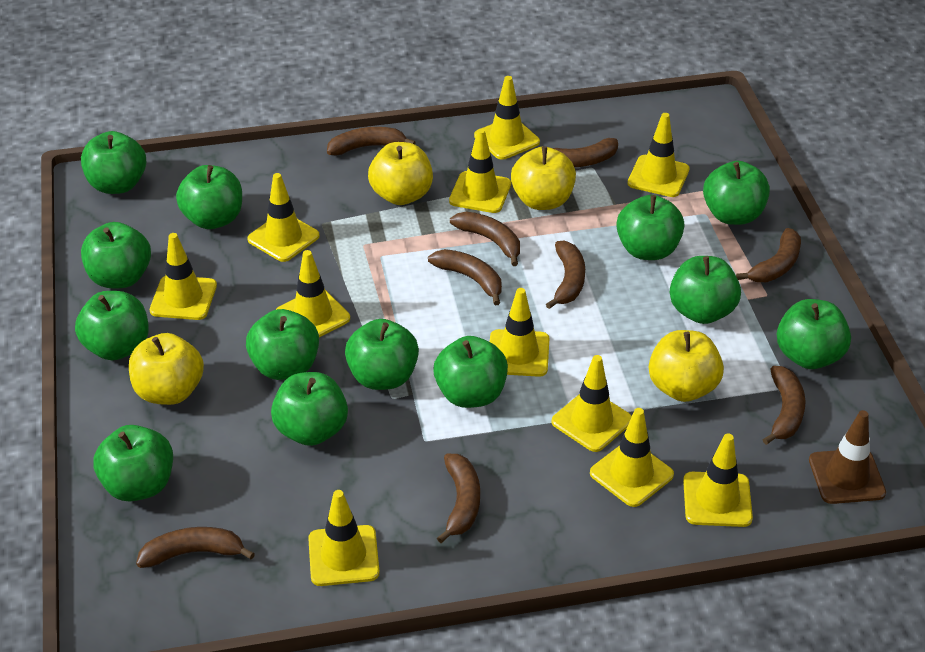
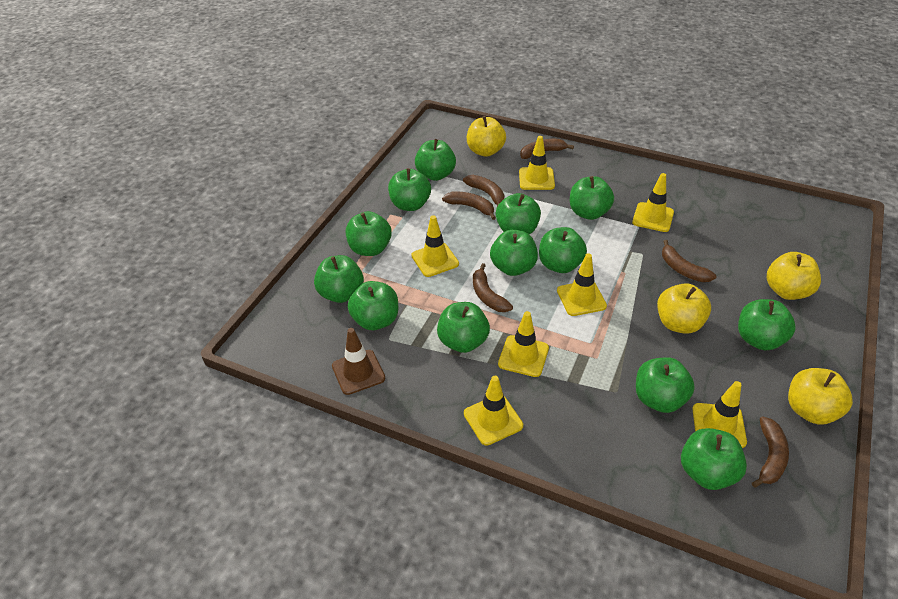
brown banana: [136,527,255,568] [327,127,416,155] [428,249,502,305] [437,454,480,543] [450,212,520,266] [532,138,618,167] [546,241,585,309] [736,228,801,282] [762,366,805,445] = 9 -> [442,191,496,220] [463,175,504,206] [473,263,513,312] [520,139,574,159] [662,240,717,282] [752,417,789,488] = 6
yellow traffic cone: [150,233,217,320] [247,173,320,262] [276,250,350,337] [308,490,380,586] [449,129,511,213] [474,76,540,160] [490,288,550,377] [551,355,632,452] [590,408,674,507] [628,113,690,197] [683,433,753,527] = 11 -> [411,215,459,277] [464,376,523,446] [498,311,549,377] [519,136,555,190] [557,253,607,316] [632,173,674,232] [692,381,747,448] = 7

